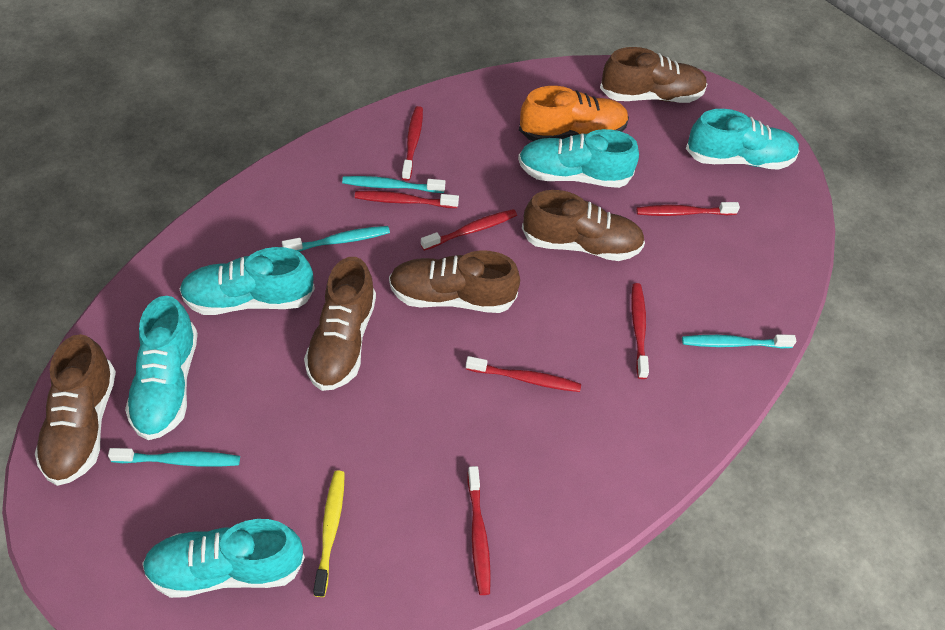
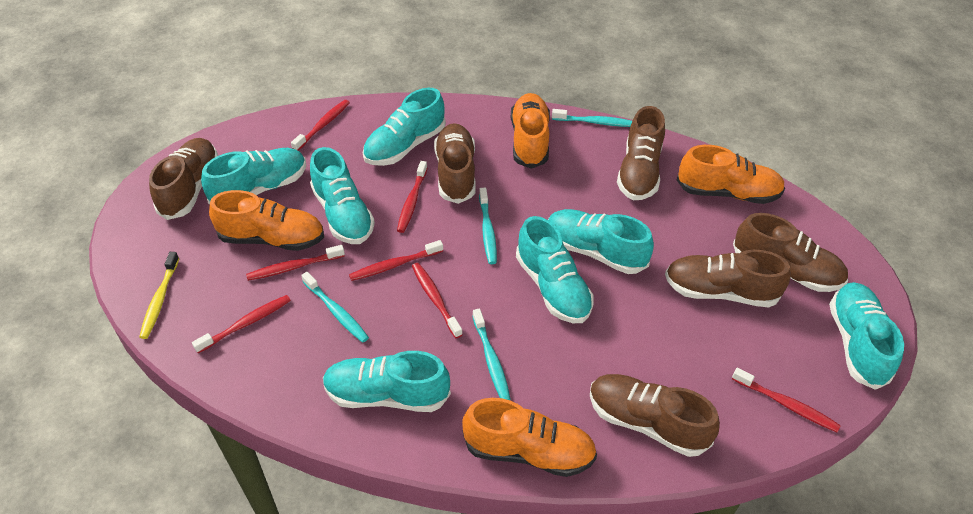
brown shoe: [35,334,116,486] [304,257,376,391] [389,251,520,313] [522,190,645,261] [600,47,707,103] = 5 -> [149,138,218,220] [434,123,475,204] [590,374,720,457] [617,106,665,200] [665,249,791,307] [733,213,848,292] = 6
orange shoe: [519,86,629,141] = 1 -> [209,190,324,251] [462,398,597,477] [511,93,550,169] [677,145,785,204] = 4
turquoise shoe: [125,296,198,440] [142,519,305,598] [179,247,315,315] [518,129,639,188] [686,109,799,170] = 5 -> [201,148,306,204] [310,147,375,244] [323,351,451,412] [363,88,446,166] [516,216,593,323] [548,209,654,274] [829,282,904,390] = 7

